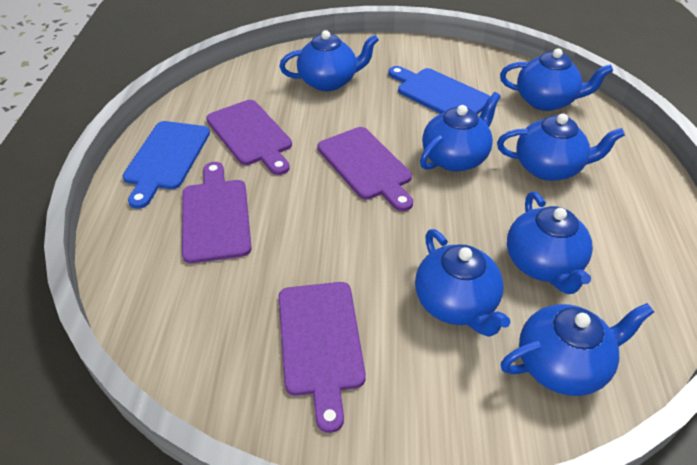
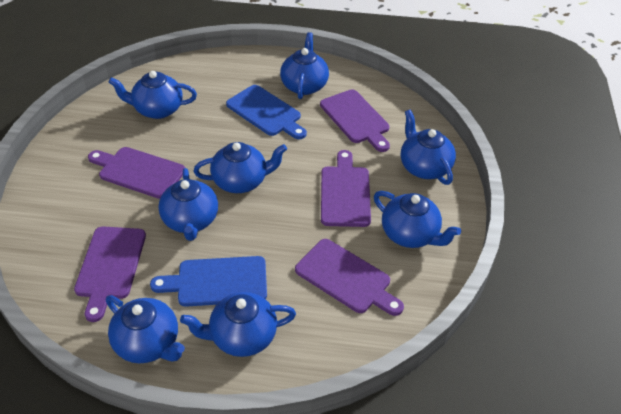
blue teapot: [279,30,379,91] [415,229,511,337] [420,92,501,171] [497,114,625,181] [500,48,613,111] [501,303,654,396] [507,192,593,294] = 7 -> [106,295,185,363] [109,71,197,119] [159,168,218,241] [180,292,296,357] [194,142,287,193] [280,32,329,99] [374,191,461,248] [401,110,456,185] = 8
purple cutting board: [182,162,252,263] [206,100,292,175] [278,282,366,433] [317,127,413,211] = 4 -> [74,226,146,322] [88,147,185,199] [295,239,404,316] [320,89,390,152] [321,150,371,227] = 5

